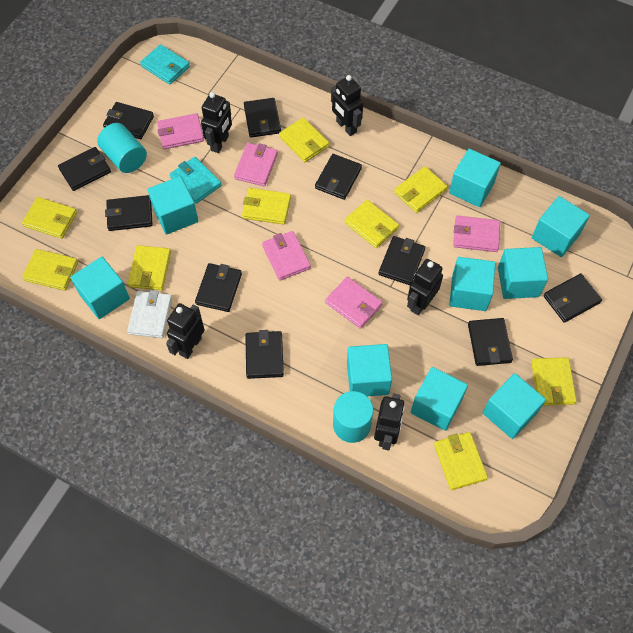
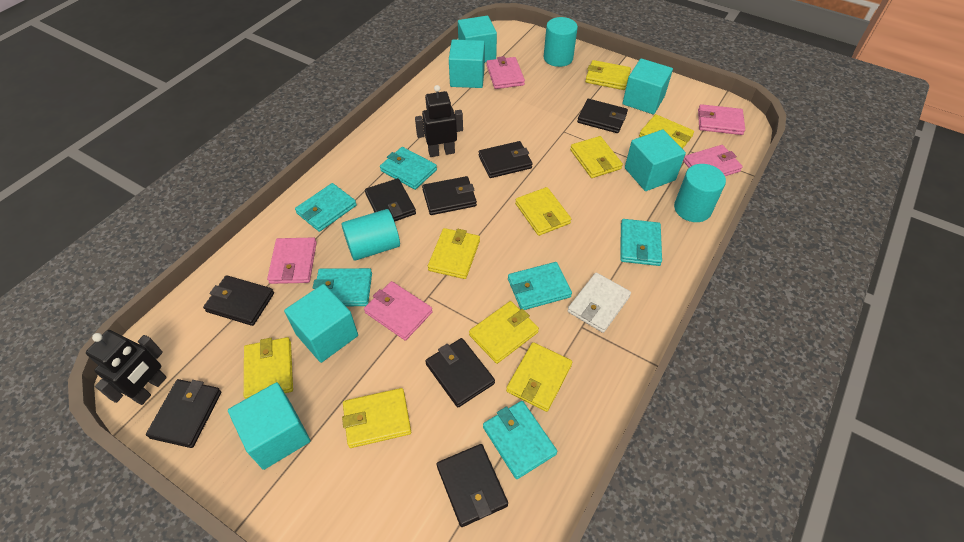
black robot: [166,303,205,359] [201,92,232,153] [331,75,363,136] [374,394,405,451] [407,259,443,315] = 5 -> [86,330,167,405] [415,85,463,157] = 2
black wallet: [58,147,111,191] [103,102,154,139] [105,195,153,231] [195,263,242,312] [244,98,281,138] [245,330,284,379] [315,154,362,200] [379,236,425,285] [468,318,513,366] [543,274,602,323] = 10 -> [146,379,221,448] [203,275,274,326] [365,178,416,222] [422,176,477,215] [425,338,495,407] [437,444,508,527] [479,141,532,178] [577,99,628,133] = 8
turquoise cube: [70,257,130,319] [148,176,198,235] [347,344,392,396] [411,367,468,431] [449,149,501,207] [449,257,496,311] [482,373,546,439] [498,247,548,299] [532,196,590,257] = 9 -> [228,382,311,470] [284,284,358,363] [449,39,485,88] [458,16,497,62] [622,59,673,114] [625,130,686,191] = 6
turquoise cylinder: [97,123,147,173] [333,391,373,443] = 2 -> [341,209,400,261] [544,17,578,67] [674,164,726,222] = 3
turquoise wallet: [140,44,190,85] [170,157,222,203] = 2 -> [295,183,357,232] [313,268,372,306] [380,147,437,190] [483,401,557,479] [508,262,572,310] [620,219,662,266] = 6

